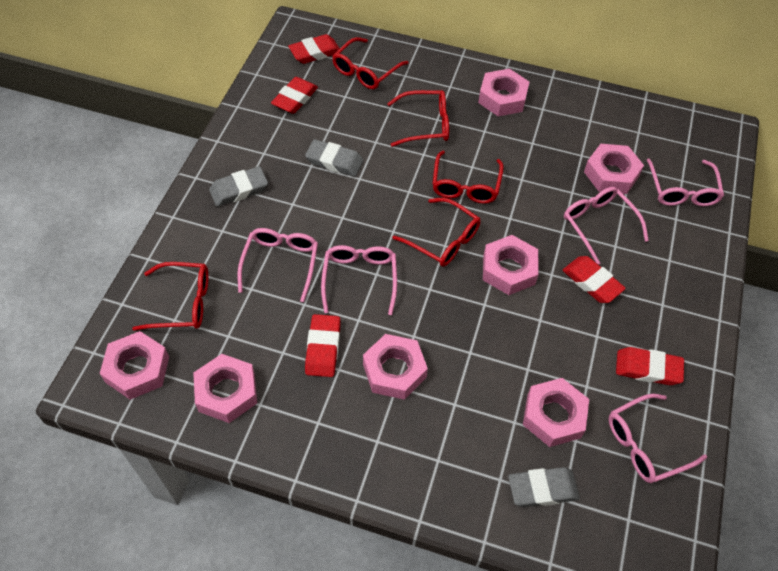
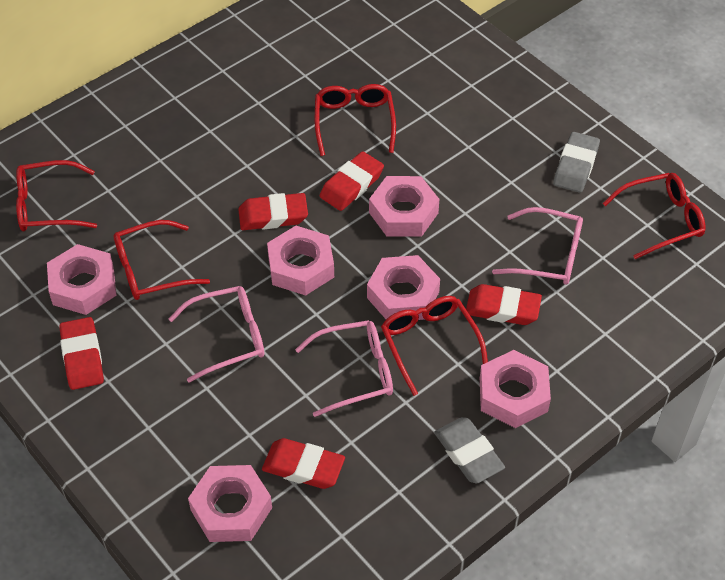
grey eraser: [209,166,268,207] [305,139,364,176] [508,467,580,507] = 3 -> [434,417,505,484] [553,132,600,193] = 2
pink glasses: [237,228,318,302] [321,245,397,315] [564,187,649,265] [609,394,707,483] [647,159,724,206] = 5 -> [168,286,264,382] [295,320,393,417] [492,207,583,285] = 3
pink nut: [100,331,169,400] [193,354,257,423] [363,334,428,400] [478,69,529,116] [483,235,539,295] [523,378,589,447] [584,144,644,194] = 7 -> [47,244,117,315] [188,465,272,542] [267,226,334,295] [367,255,440,320] [369,176,439,237] [480,350,551,428] = 6

